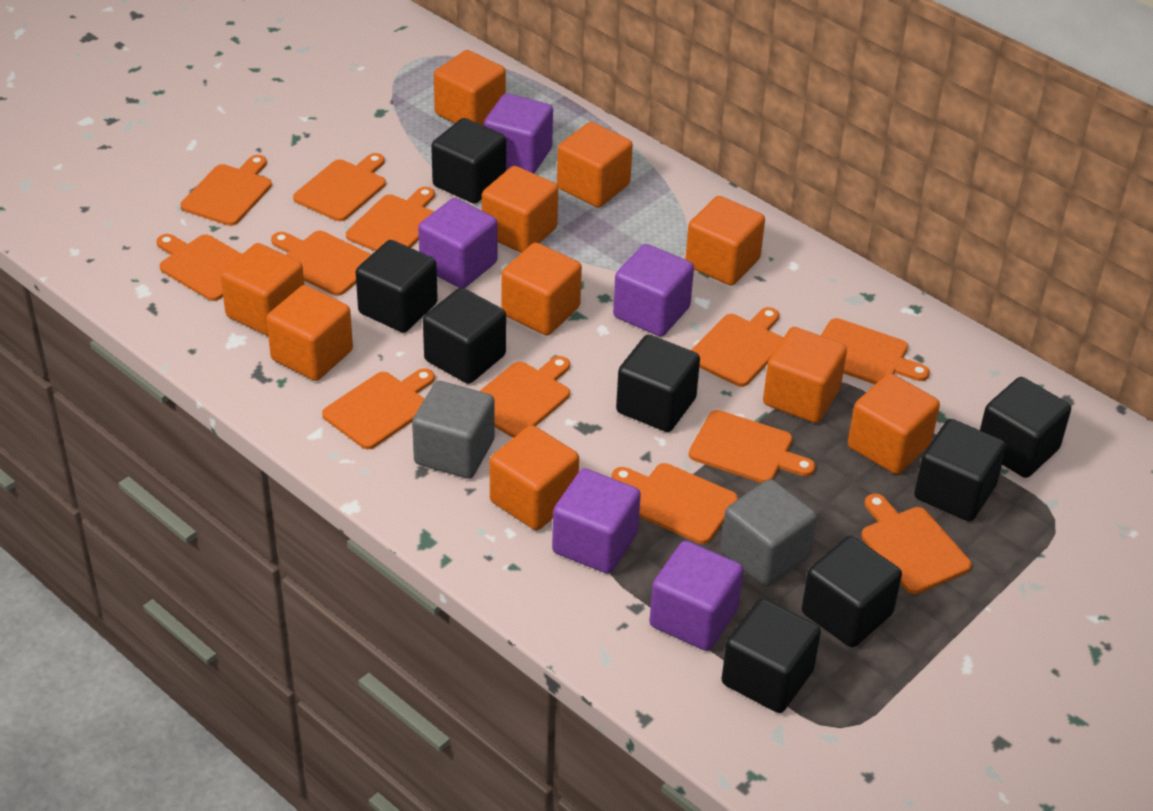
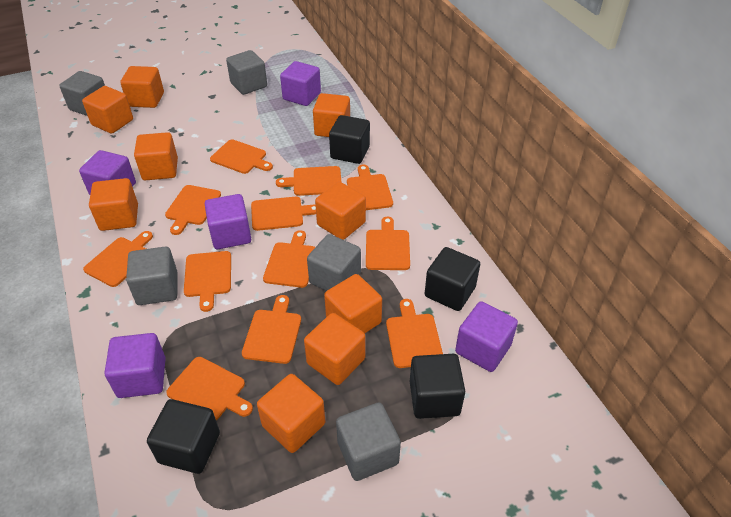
black cube: [356,240,438,333] [423,288,506,384] [431,118,506,203] [616,335,700,432] [722,598,821,713] [802,536,902,647] [914,419,1006,521] [980,377,1071,478] = 8 -> [147,399,220,474] [329,115,370,164] [410,354,465,419] [425,247,480,311] = 4
grey cube: [412,381,495,479] [721,479,817,587] = 2 -> [59,71,105,116] [126,247,178,305] [226,50,267,95] [307,234,361,291] [336,402,401,481] = 5
orange cube: [220,243,304,336] [266,285,353,381] [434,50,506,126] [482,166,558,253] [490,425,579,530] [501,242,582,335] [557,122,633,208] [685,196,765,286] [763,327,847,423] [848,373,940,474] = 10 -> [82,86,133,134] [89,178,138,231] [120,66,164,108] [134,132,178,180] [257,374,325,453] [304,313,365,385] [313,93,350,137] [315,182,366,240] [324,274,382,333] = 9

